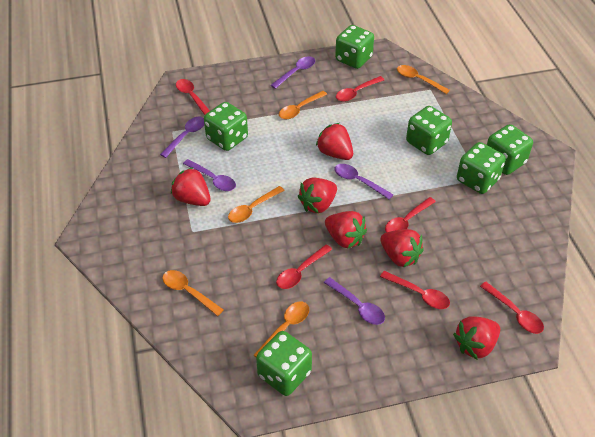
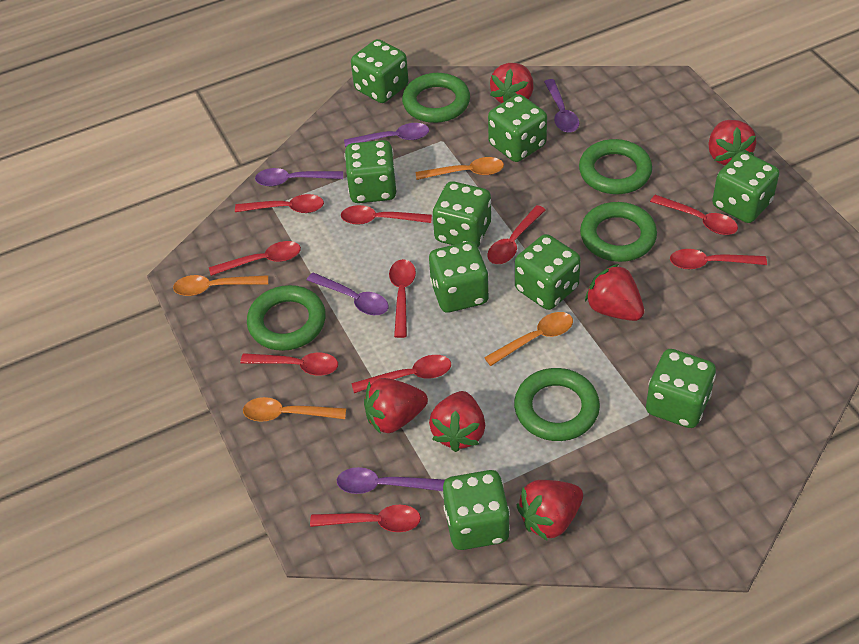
green dice: [204,102,248,151] [256,331,312,396] [335,25,374,69] [406,106,452,155] [457,142,506,194] [487,124,533,175] = 6 -> [345,140,397,203] [351,39,408,103] [429,241,489,313] [433,181,491,247] [443,470,510,550] [488,94,547,162] [515,234,581,310] [646,349,716,428] [712,151,779,223] = 9
green ring: none = 0 -> [247,285,326,351] [402,73,470,123] [514,368,600,441] [579,139,652,194] [580,202,657,262] = 5
orange spoon: [163,270,224,316] [228,186,285,223] [254,302,309,357] [279,91,327,119] [397,65,450,94] = 5 -> [173,275,268,296] [243,397,346,422] [416,157,504,180] [484,312,573,366] = 4
red spoon: [176,79,210,115] [276,244,332,289] [336,76,384,102] [380,271,450,309] [385,197,436,233] [480,282,544,334] = 6 -> [209,241,301,276] [235,194,324,213] [240,353,338,376] [310,505,421,532] [341,205,432,225] [351,355,451,393] [389,259,416,338] [487,205,545,264] [650,195,738,235] [670,249,767,269] = 10

